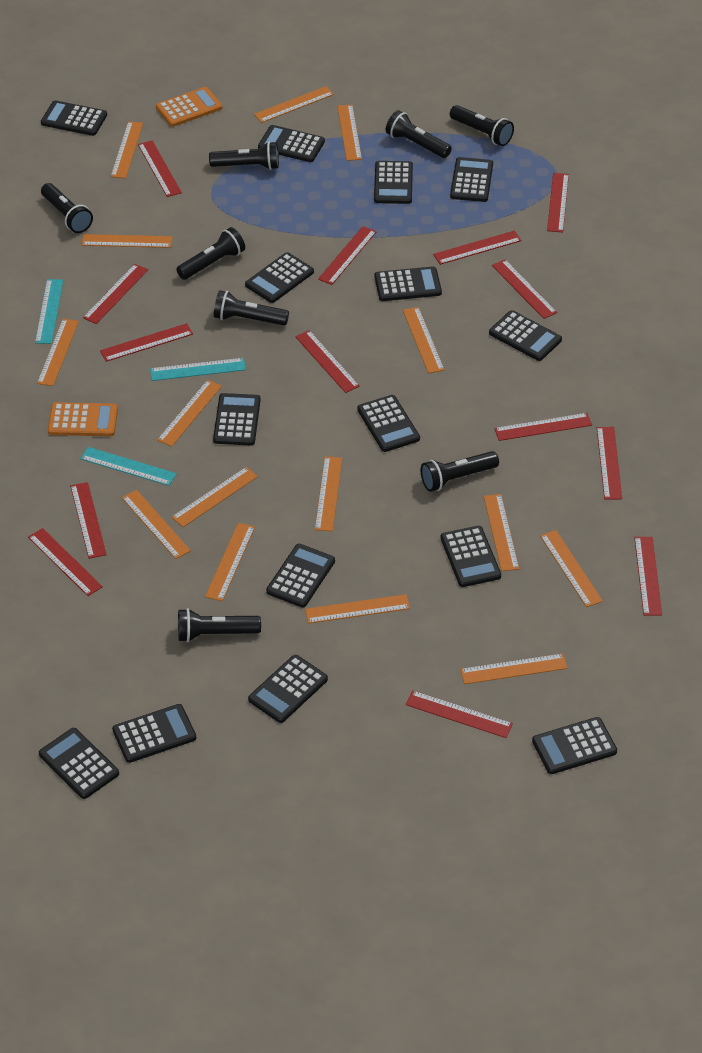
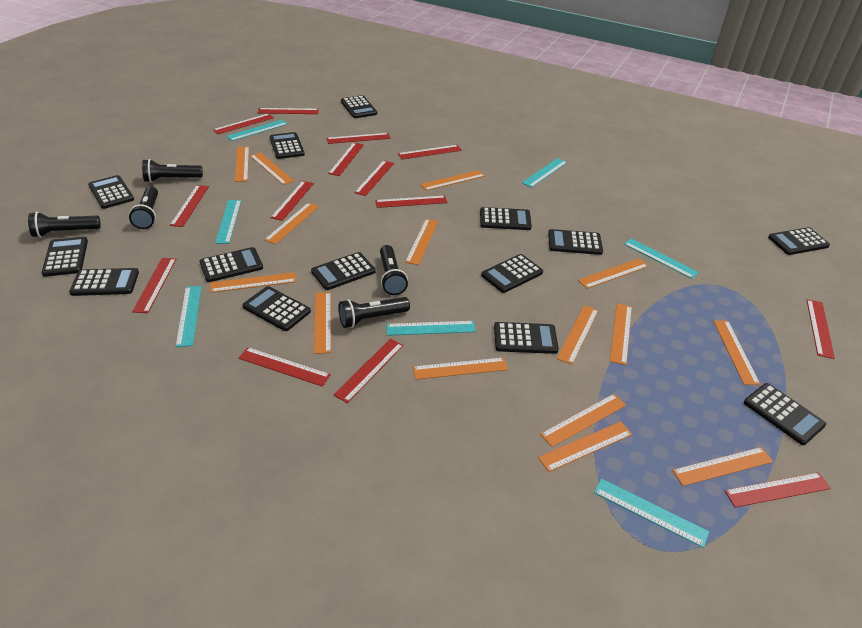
black calculator: [39,728,119,799] [41,100,107,136] [112,704,196,763] [213,393,261,445] [245,252,314,303] [248,655,328,723] [258,125,325,162] [266,544,335,608] [357,395,420,452] [374,161,413,204] [374,266,442,301] [441,526,501,587] [450,157,493,202] [489,310,562,361] [532,717,617,774] = 15 -> [42,237,88,277] [69,268,139,296] [88,175,134,209] [199,247,263,282] [242,286,311,331] [270,132,305,159] [311,252,376,290] [341,95,377,118] [480,207,532,230] [481,254,543,293] [494,322,559,354] [548,229,603,255] [744,383,826,445] [768,227,830,255] = 14
black flashlight: [41,183,93,233] [177,227,245,280] [178,608,261,642] [209,142,279,170] [214,290,289,326] [386,110,452,158] [421,451,499,492] [450,105,514,146] = 8 -> [28,212,101,237] [129,186,158,229] [142,159,203,182] [338,297,410,328] [380,245,408,295] = 5
orange calculator: [48,402,118,436] [156,87,222,127] = 2 -> none = 0
turquoise ruler: [35,279,63,344] [80,447,177,486] [150,358,246,381] = 3 -> [175,286,202,347] [215,200,241,244] [226,120,287,141] [386,321,476,336] [522,158,567,188] [594,478,709,548] [624,238,699,279] = 7

